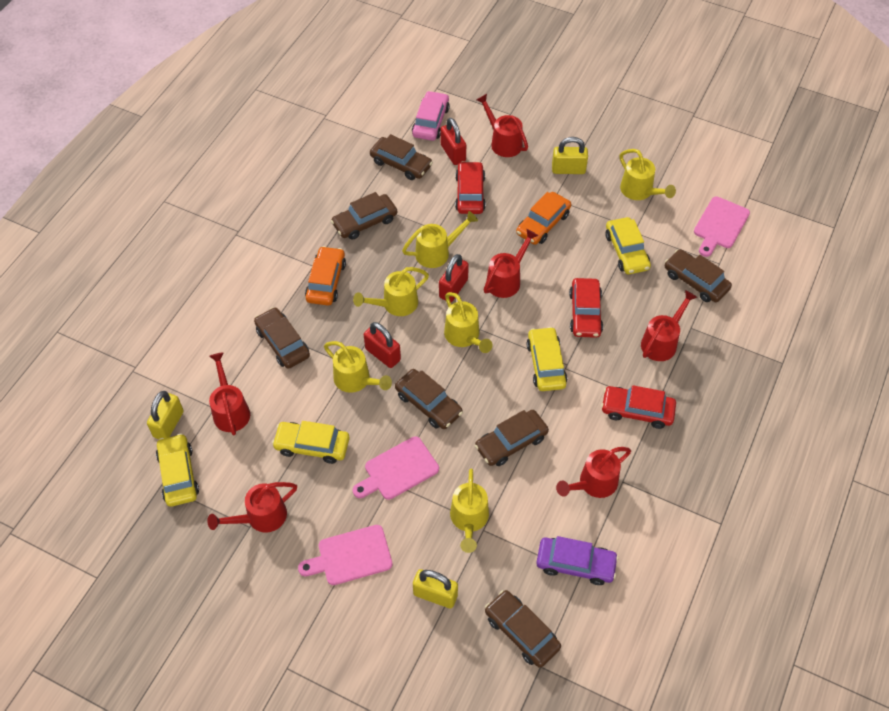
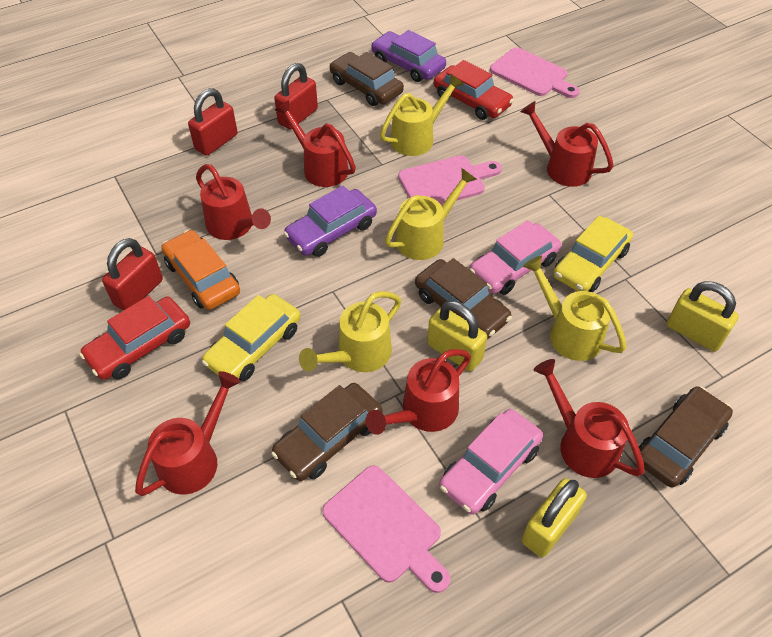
brown car: [254,307,310,369] [331,192,397,240] [370,134,433,180] [395,369,463,429] [475,410,549,466] [485,590,561,668] [665,249,732,302] = 7 -> [271,383,382,481] [330,52,404,106] [415,258,512,339] [639,386,733,488] = 4
orange car: [305,246,346,305] [516,192,571,245] = 2 -> [161,230,240,310] = 1
pink car: [412,91,450,141] = 1 -> [439,409,543,515] [469,220,561,295] = 2
purple car: [536,536,619,585] = 1 -> [284,186,377,257] [371,30,446,82] = 2
red car: [455,161,486,214] [569,278,603,338] [601,385,676,429] = 3 -> [79,296,190,380] [434,60,514,120] = 2
yellow car: [156,434,199,507] [272,421,350,464] [526,327,567,391] [605,217,651,274] = 4 -> [202,294,301,381] [553,216,633,292] = 2
yellow watering can: [324,341,392,393] [353,267,429,316] [402,211,478,268] [444,292,493,353] [450,468,489,553] [620,149,676,200] = 6 -> [299,291,401,372] [380,74,464,156] [385,168,477,260] [523,256,626,361] = 4

